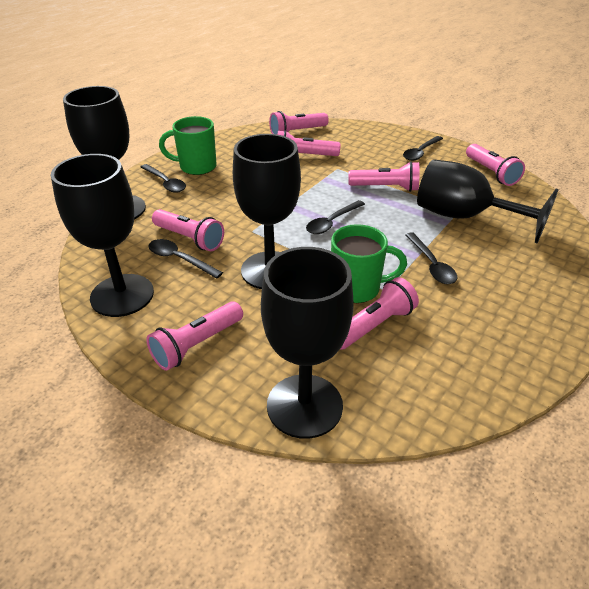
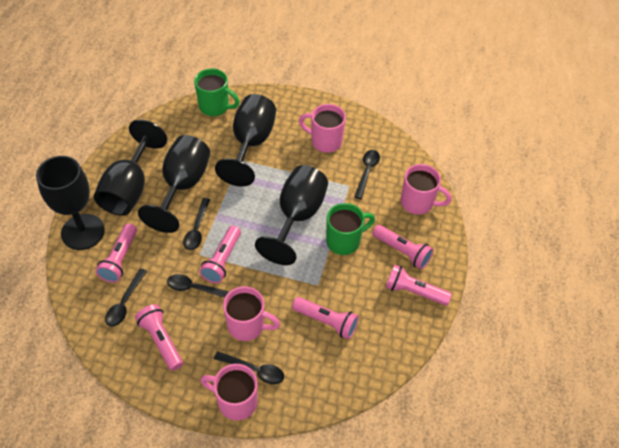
pink flashlight: [146,302,243,371] [152,209,224,251] [269,111,329,135] [278,130,340,156] [340,277,419,350] [348,161,419,192] [466,144,525,186] = 7 -> [95,223,137,283] [135,304,183,371] [199,226,241,283] [292,297,359,340] [373,225,434,269] [386,264,452,306] = 6
pink mug: none = 0 -> [200,364,258,421] [223,286,280,341] [299,104,346,153] [401,164,452,215] = 4

